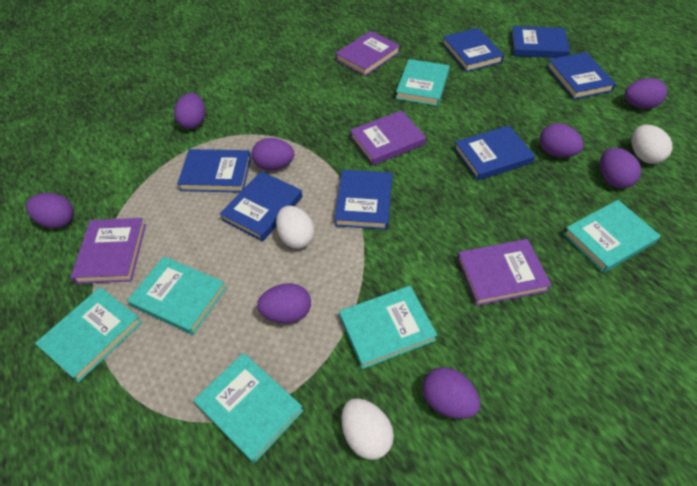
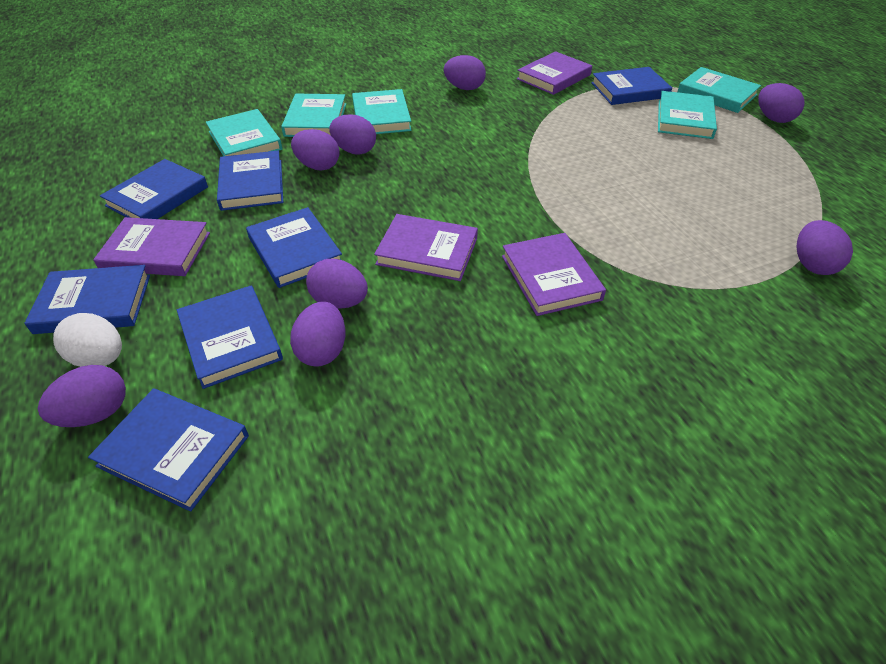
turquoise book: [35,287,142,383] [127,256,226,335] [194,353,304,464] [339,286,437,369] [396,59,450,106] [563,200,661,273] = 6 -> [206,109,282,156] [281,94,346,137] [352,89,412,134] [658,91,717,139] [677,67,761,113] = 5
white egg: [276,206,315,249] [341,398,394,460] [632,125,672,164] = 3 -> [53,313,122,367] = 1

